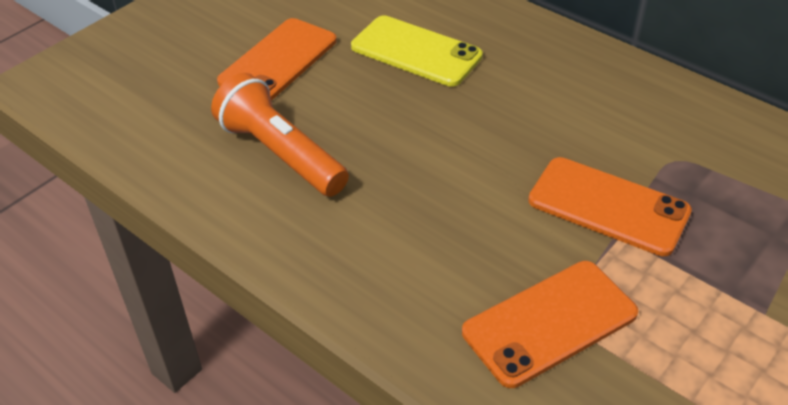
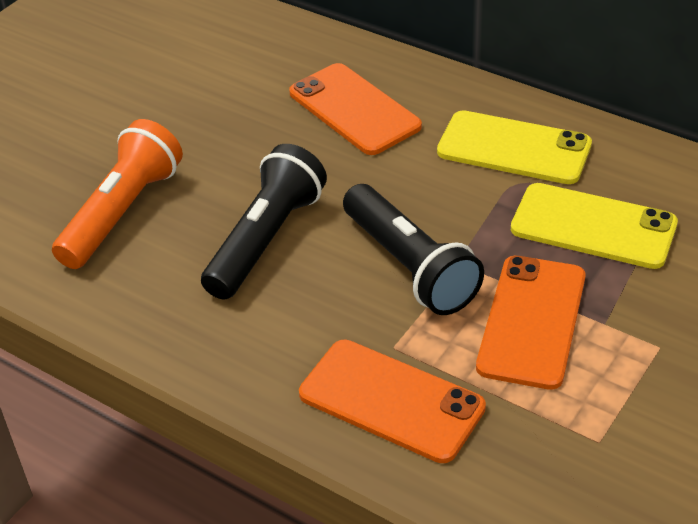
black flashlight: none = 0 -> [201,144,327,300] [343,184,484,315] = 2
yellow phone: [351,15,483,87] = 1 -> [437,110,592,184] [511,183,678,269] = 2

